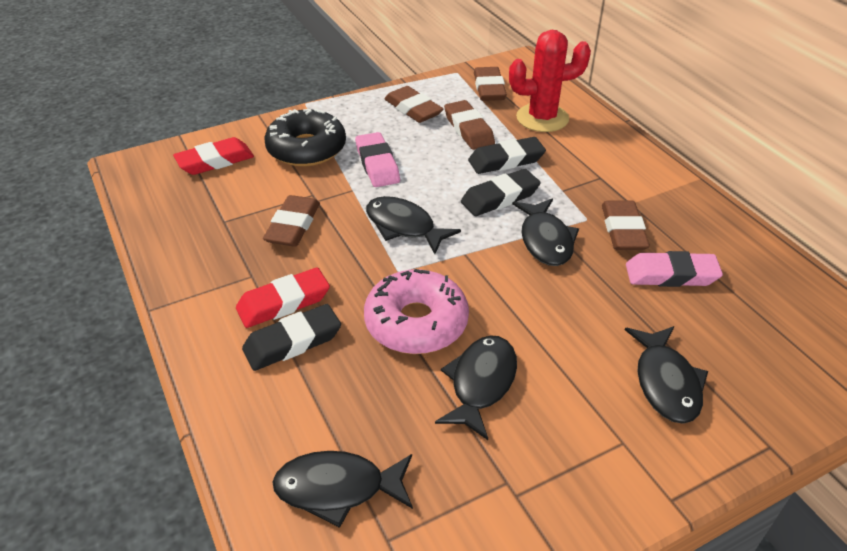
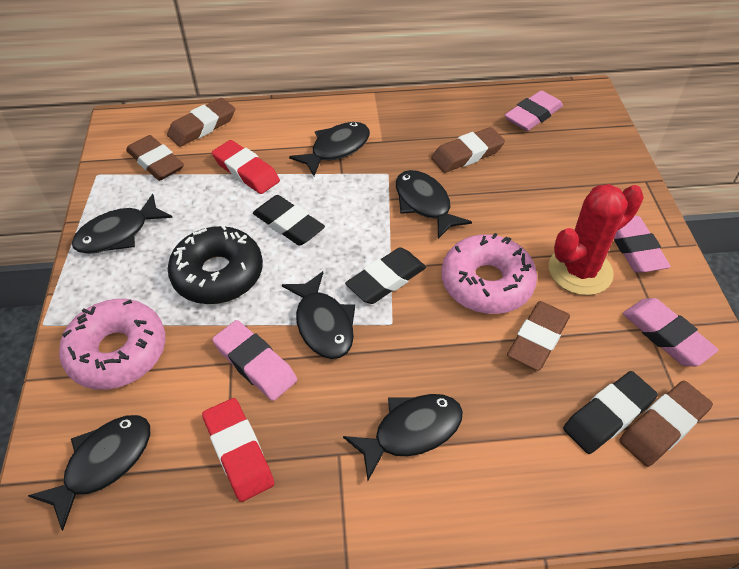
black fish: [272,451,413,528] [366,196,461,254] [435,335,517,440] [512,199,579,266] [625,326,708,424] = 5 -> [28,415,150,531] [72,194,173,254] [282,271,355,359] [289,122,370,176] [343,394,463,480] [396,170,472,239] = 6
pink donut: [364,269,469,354] = 1 -> [59,299,166,390] [441,233,537,314] = 2
pink eraser: [355,132,400,187] [626,251,723,287] = 2 -> [212,320,297,401] [505,90,563,131] [614,216,671,273] [623,298,718,366] = 4

